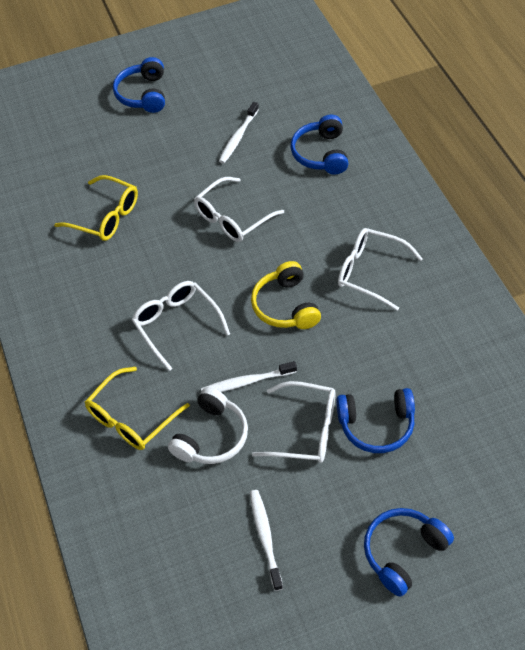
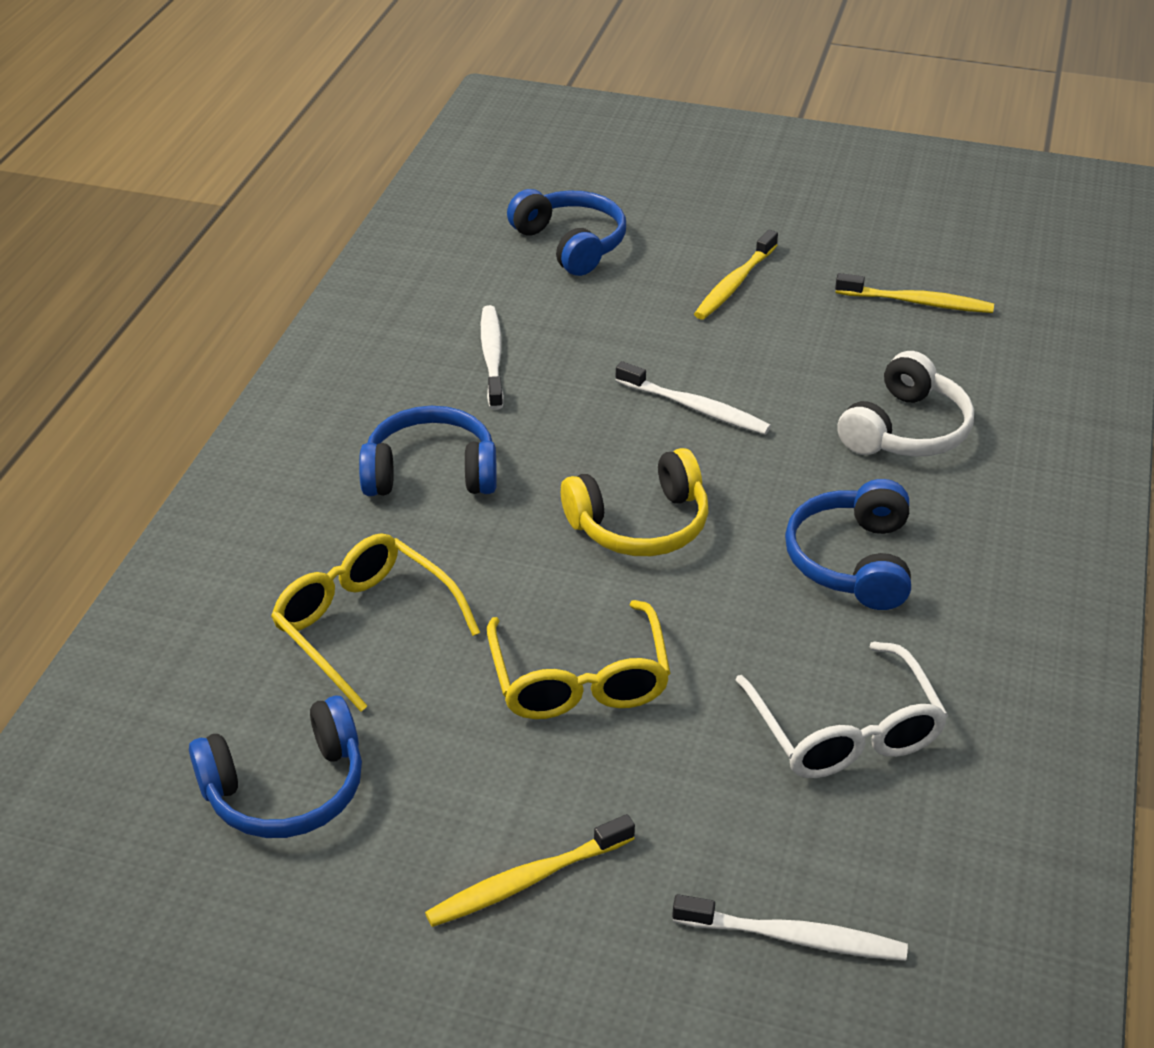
white glasses: [132,281,230,371] [194,177,284,242] [252,381,335,463] [338,228,423,311] = 4 -> [736,642,948,778] = 1
yellow toothbrush: none = 0 -> [425,814,635,927] [694,230,778,320] [835,273,994,313] = 3

